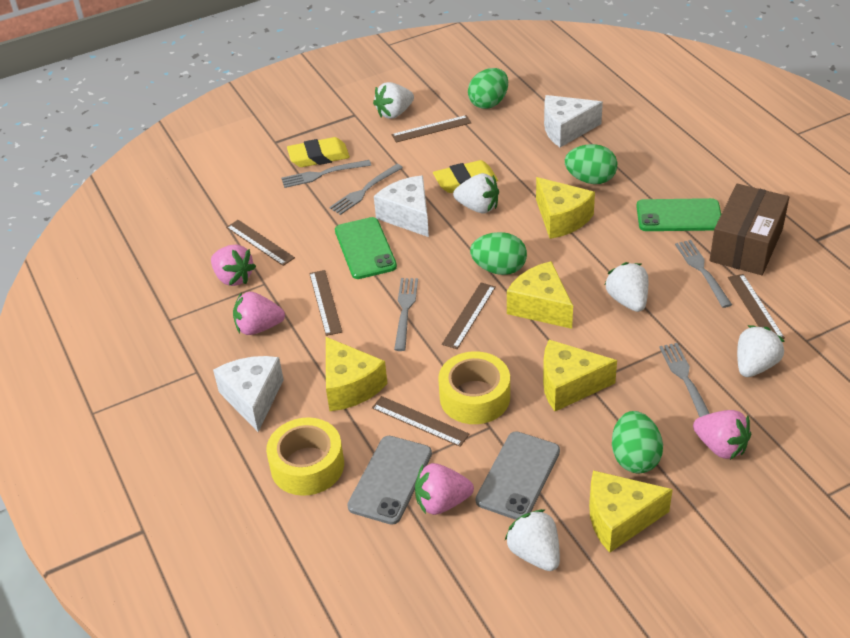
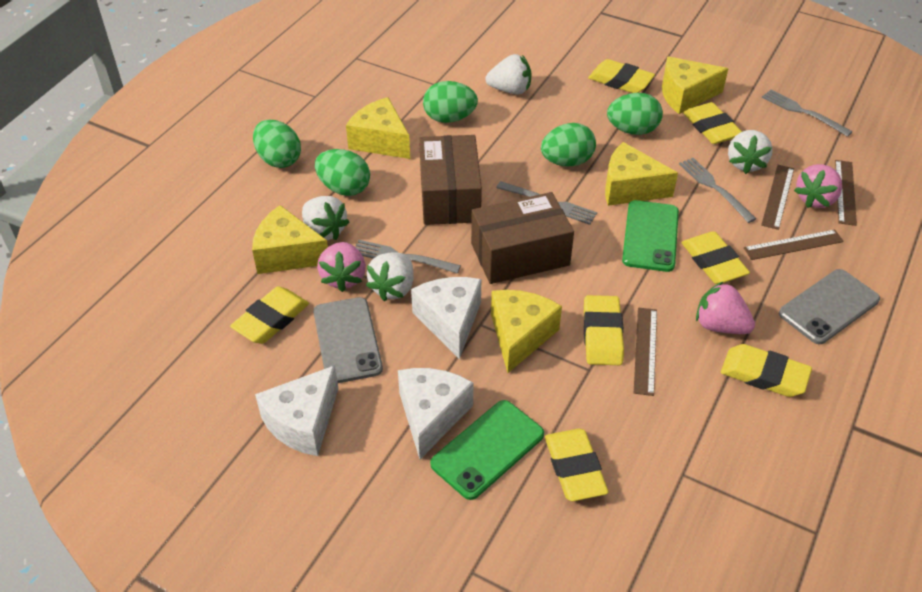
brown box: [710,184,789,275] = 1 -> [419,135,482,225] [471,192,574,284] = 2
brown ruler: [226,220,295,266] [309,270,342,336] [372,396,469,447] [391,115,472,143] [442,283,496,349] [728,274,785,339] = 6 -> [634,307,657,396] [744,230,844,260] [761,165,794,230] [835,160,857,226] = 4
green egg: [468,68,508,109] [470,232,527,275] [565,144,617,184] [612,411,663,473] = 4 -> [253,120,301,168] [315,149,370,196] [423,81,478,123] [541,123,596,166] [607,93,663,135] = 5
grey fork: [281,160,371,188] [329,164,403,215] [394,278,418,351] [659,343,710,417] [675,240,732,308] = 5 -> [355,240,461,274] [496,181,597,225] [679,158,756,223] [762,90,853,137] = 4
pink strawberry: [211,244,256,286] [233,292,285,335] [415,463,474,515] [693,410,751,460] = 4 -> [317,242,366,292] [696,281,755,334] [794,164,842,208] = 3
white strawberry: [373,82,414,119] [453,173,499,213] [505,509,560,571] [604,262,648,312] [737,325,785,377] = 5 -> [302,196,349,240] [366,252,414,301] [485,54,532,94] [728,130,773,174] = 4
yellow eraser: [287,137,350,167] [433,160,498,193] = 2 -> [230,286,309,344] [545,428,609,501] [584,295,624,365] [588,59,655,93] [681,231,750,284] [683,102,742,144] [721,344,812,397] = 7
yellow tape: [266,417,344,496] [438,351,510,424] = 2 -> none = 0

